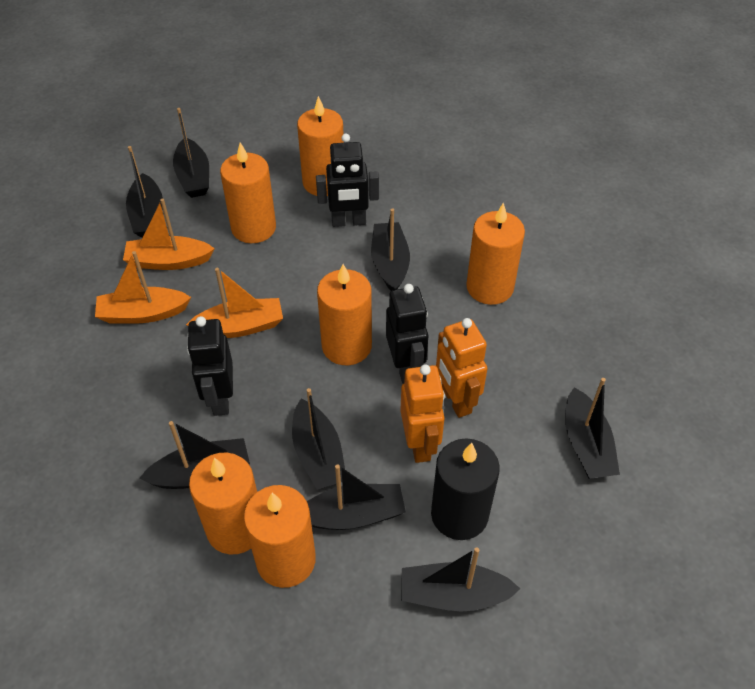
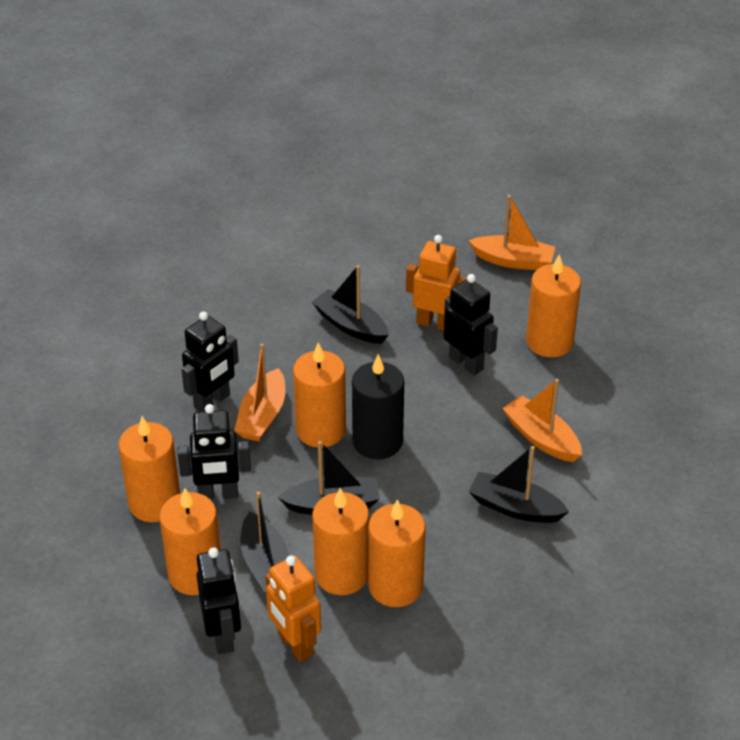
black boat: [126,146,163,238] [139,421,250,489] [173,108,209,198] [292,388,345,490] [307,464,406,530] [371,208,410,291] [401,547,520,612] [565,378,620,479] = 8 -> [241,492,289,593] [278,441,380,515] [312,265,389,344] [469,446,569,523] = 4
black robot: [187,316,233,416] [316,133,379,227] [386,284,428,384] = 3 -> [177,404,251,500] [181,311,239,412] [197,547,241,654] [444,274,498,376] = 4

